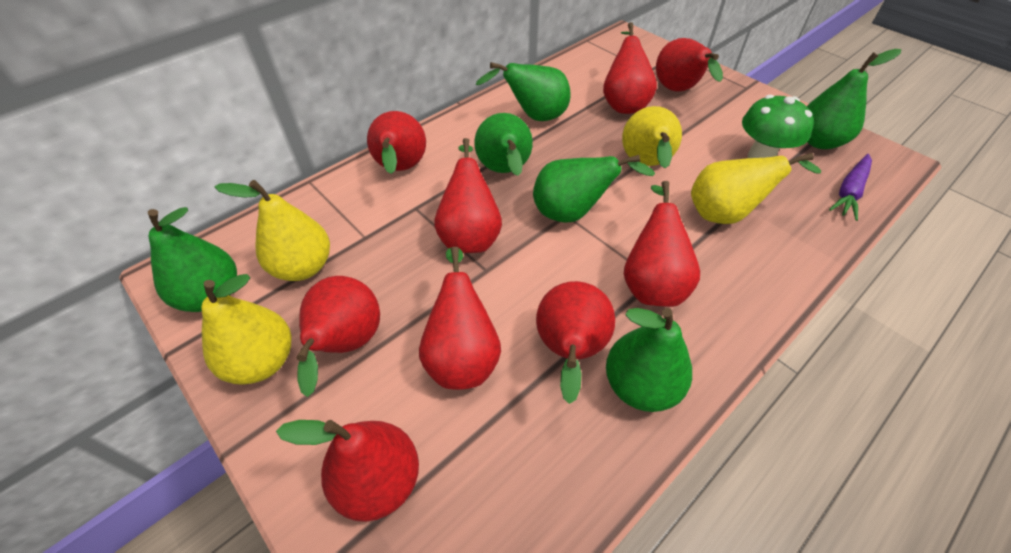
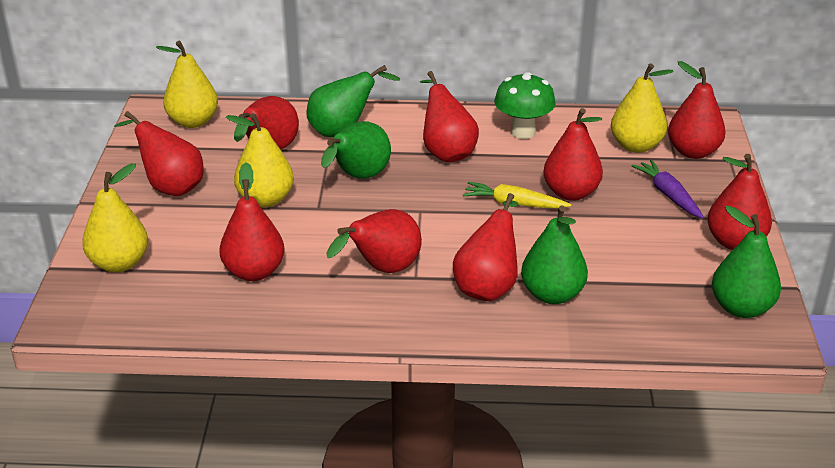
green pear: [148,207,237,312] [474,113,533,176] [476,62,571,121] [533,155,655,223] [606,308,692,412] [807,49,901,149] = 6 -> [306,65,401,137] [321,121,391,179] [521,205,588,304] [712,206,781,318] = 4
yellow carrot: none = 0 -> [463,182,571,209] = 1

